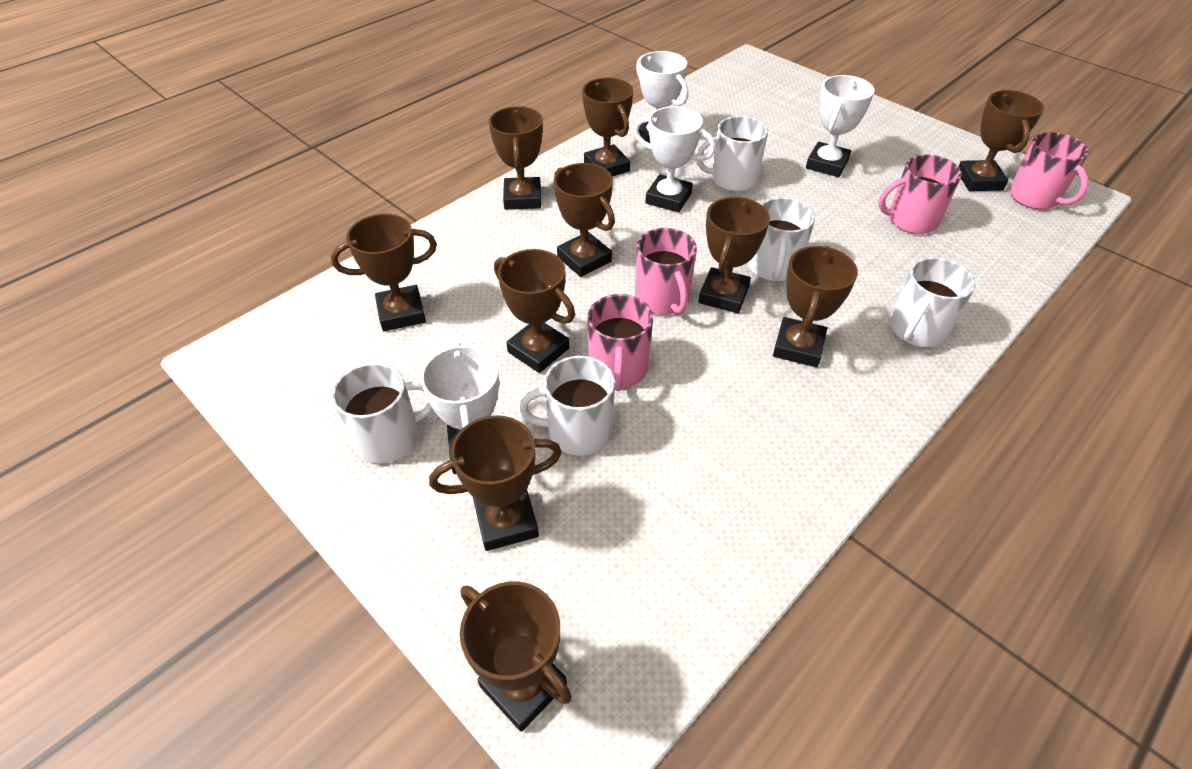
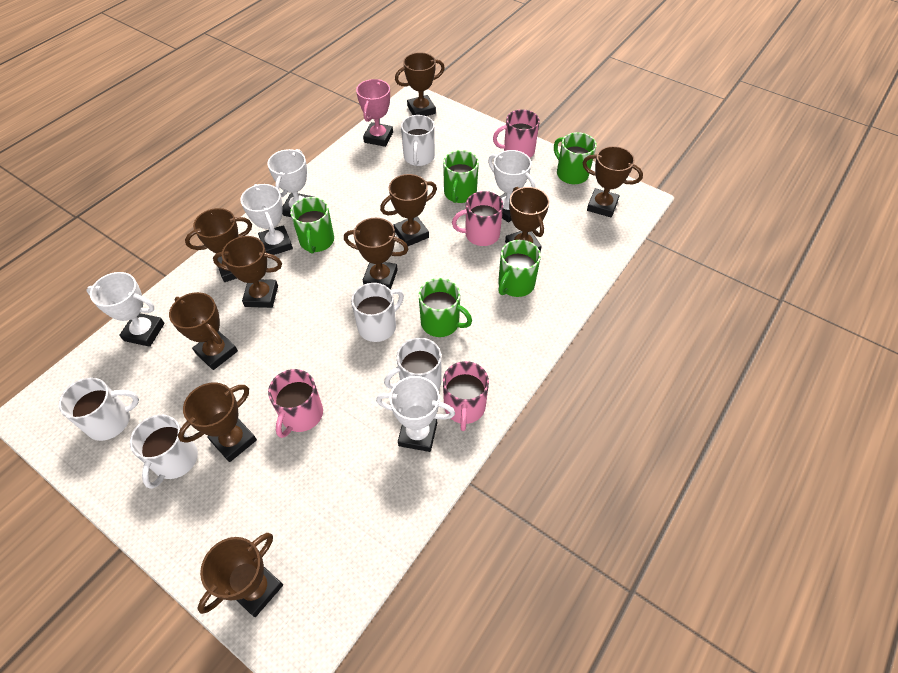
green mug: none = 0 -> [290,197,334,254] [418,278,472,337] [443,150,479,203] [498,240,541,297] [554,132,597,184] = 5
pink trophy: none = 0 -> [356,79,393,147] = 1
white trophy: [420,342,499,474] [633,106,716,212] [636,51,688,143] [806,75,875,177] = 4 -> [87,272,165,347] [241,184,293,255] [268,149,314,217] [376,376,455,452] [488,150,535,222] = 5

